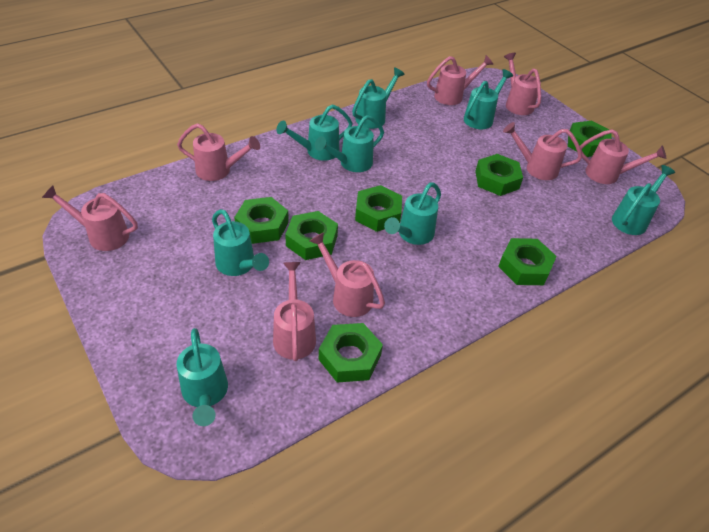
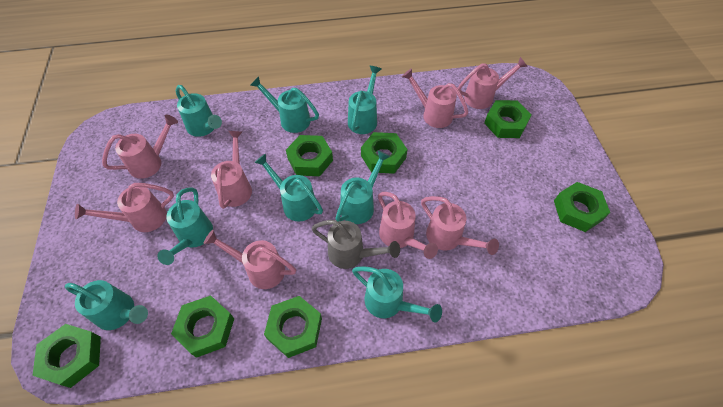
grey watering can: none = 0 -> [311,220,400,269] = 1

